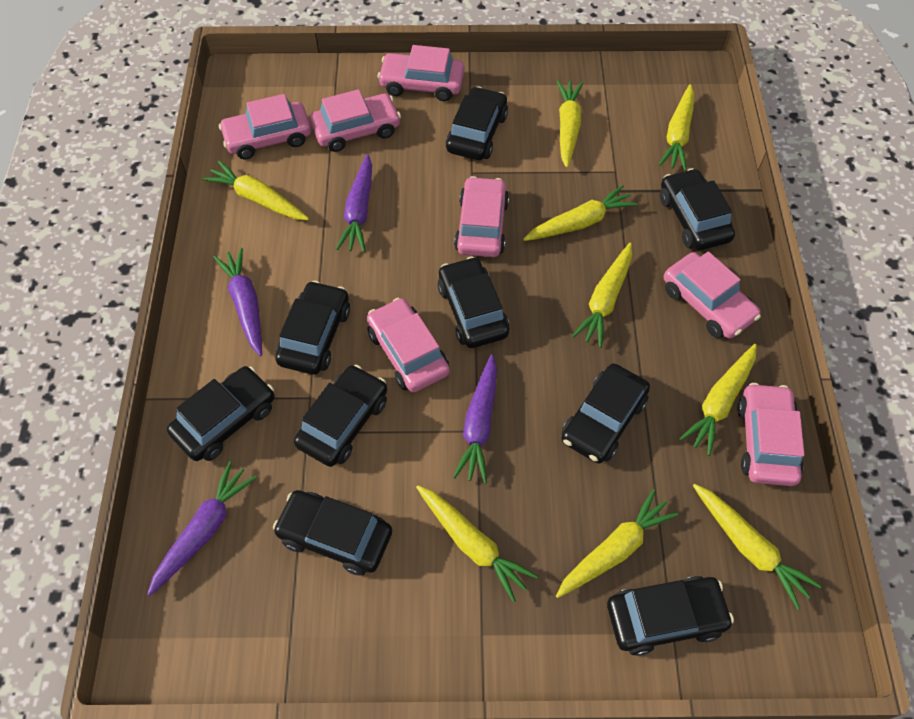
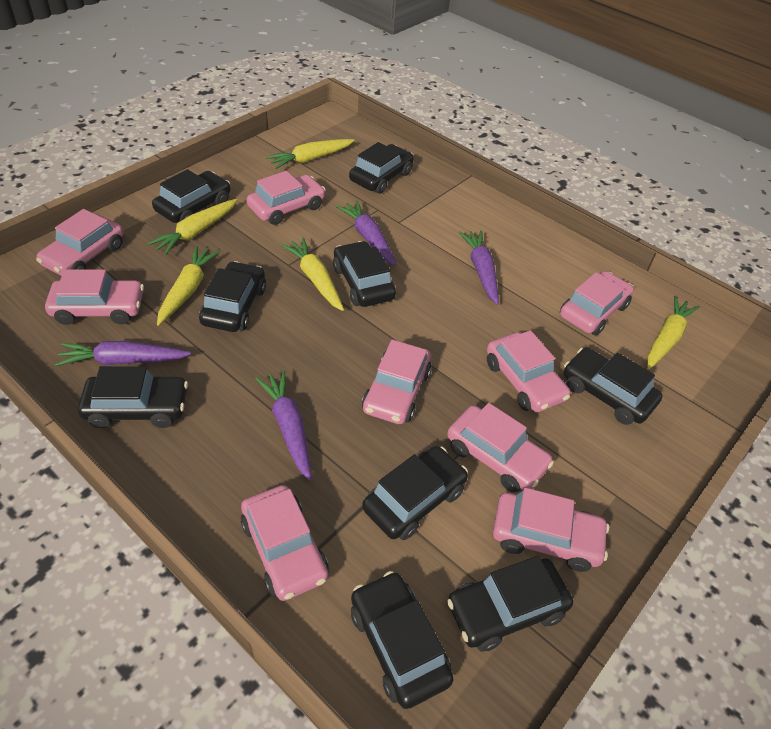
pink car: [219,94,311,160] [310,89,401,152] [367,298,450,392] [378,45,464,101] [454,176,509,257] [664,251,761,339] [737,383,805,486] = 7 -> [36,209,124,276] [45,269,144,325] [241,485,329,601] [247,171,326,225] [362,340,432,424] [447,403,554,493] [487,330,570,412] [493,487,609,572] [560,271,634,335] = 9
yellow carrot: [202,161,309,220] [416,485,538,602] [523,185,638,241] [556,489,679,598] [557,80,583,168] [572,242,632,348] [659,84,694,171] [679,344,757,456] [693,484,822,610] = 9 -> [148,199,237,255] [157,246,220,326] [266,139,355,169] [281,238,344,311] [647,296,700,370] = 5

